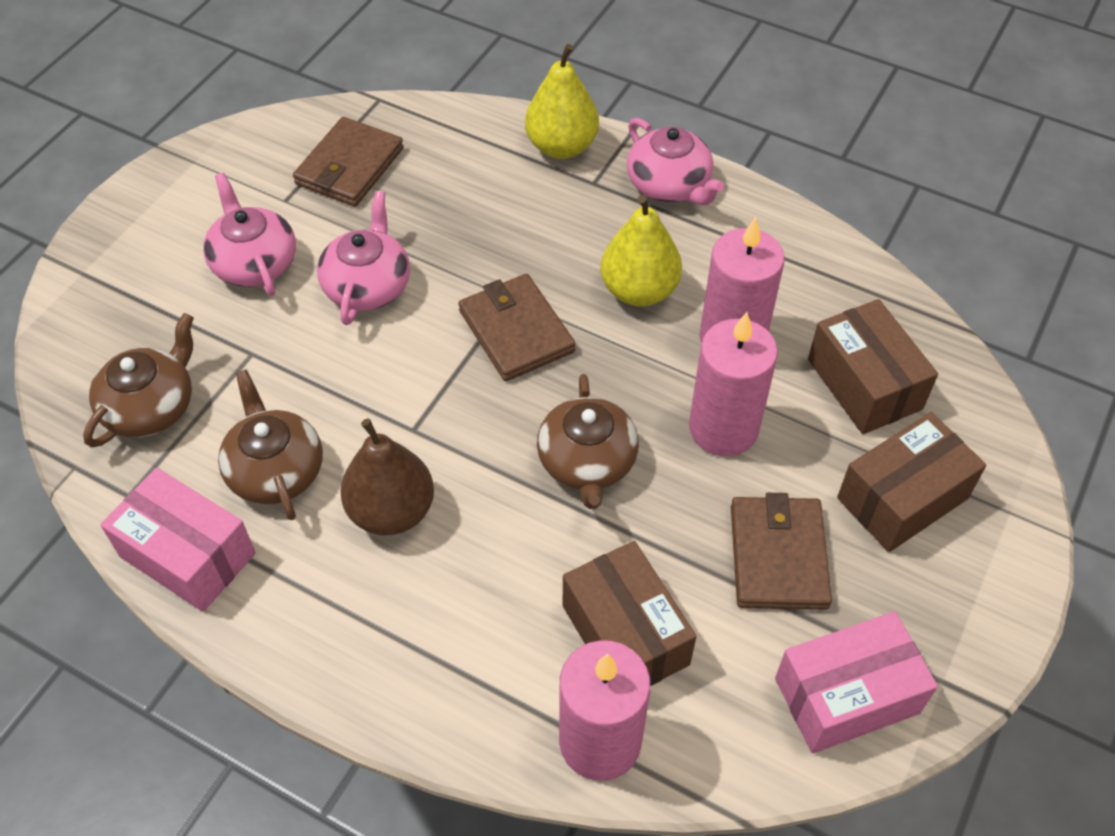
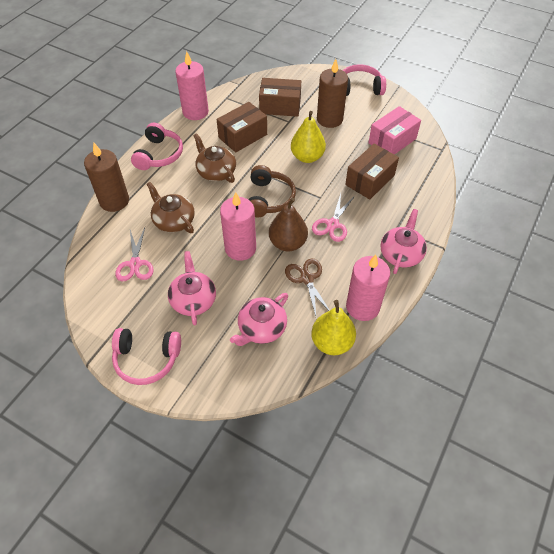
brown candle: none = 0 -> [84,143,129,212] [317,59,348,128] = 2
brown headphones: none = 0 -> [248,165,296,217] = 1
brown scissors: none = 0 -> [285,258,330,316] = 1
brown teapot: [83,313,194,448] [218,370,323,520] [537,374,639,509] = 3 -> [147,182,195,233] [193,133,236,183] = 2
brown wallet: [293,117,404,207] [458,274,576,381] [731,493,832,610] = 3 -> none = 0
pink box: [100,468,256,612] [775,611,938,753] = 2 -> [368,106,421,155] = 1
pink headphones: none = 0 -> [112,328,181,385] [131,123,183,170] [343,64,386,96] = 3
pink scissors: none = 0 -> [115,228,154,281] [312,194,355,242] = 2

